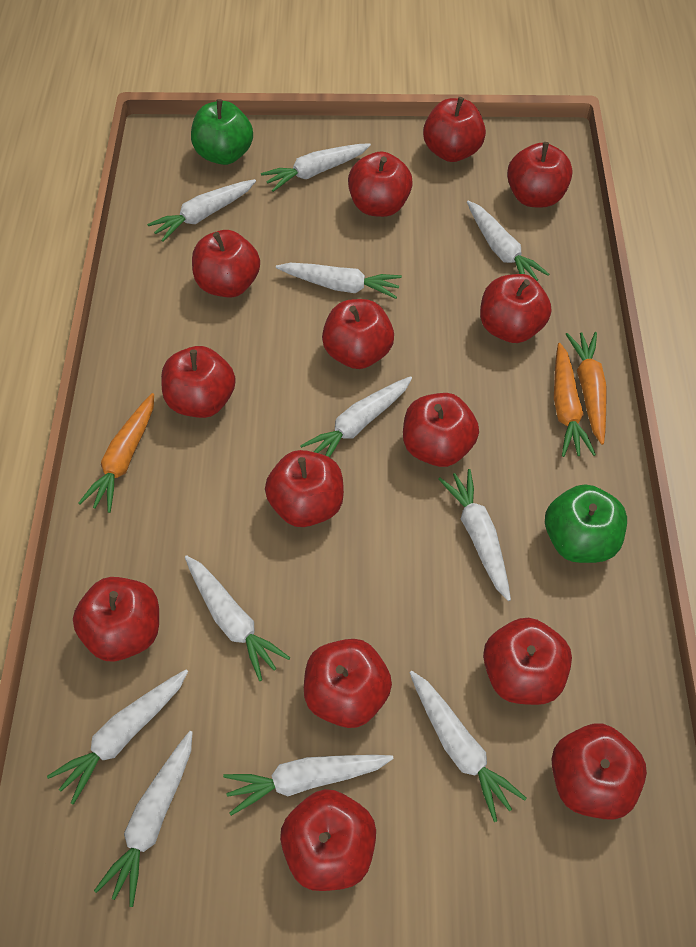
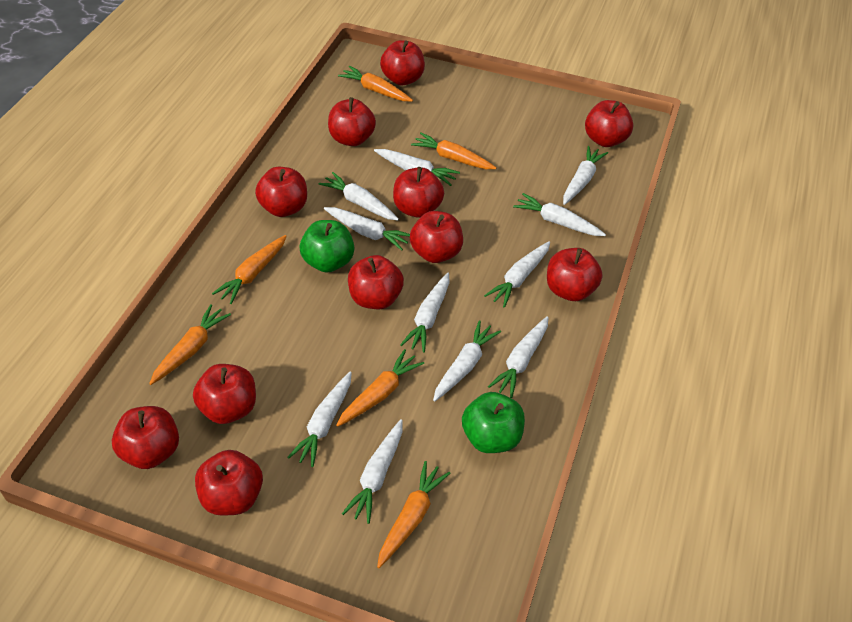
orange carrot: [79,393,154,513] [554,343,596,457] [566,332,606,445] = 3 -> [149,304,231,385] [212,235,287,304] [336,349,424,427] [338,66,413,102] [377,461,450,568] [411,133,497,169] = 6
red apple: [73,577,159,661] [161,346,236,418] [192,230,260,297] [265,450,344,527] [280,789,376,891] [304,639,392,728] [322,299,394,369] [348,152,413,217] [403,393,479,467] [423,97,486,162] [480,274,551,343] [483,618,572,705] [507,142,573,208] [551,724,647,820] = 14 -> [112,406,179,469] [193,364,256,424] [195,450,263,515] [255,167,307,217] [328,97,376,146] [348,255,404,309] [380,40,425,85] [393,167,444,218] [410,211,463,263] [547,248,602,301] [585,100,633,147] = 11

